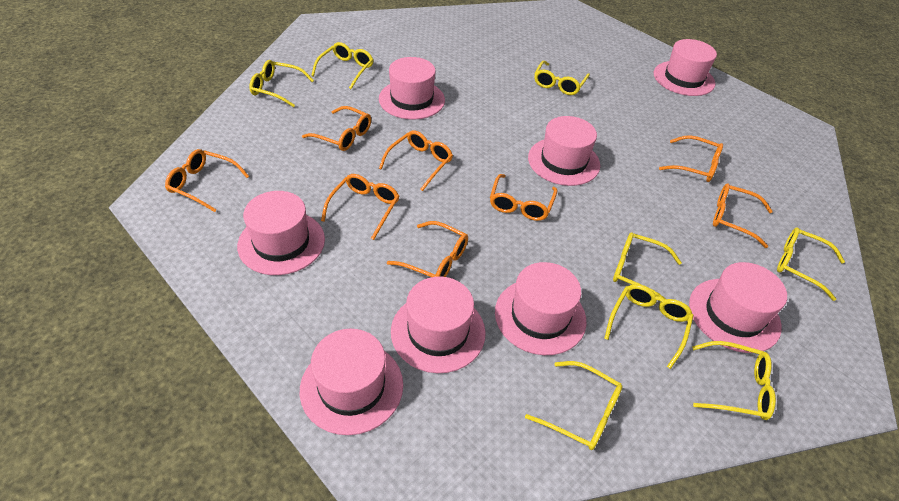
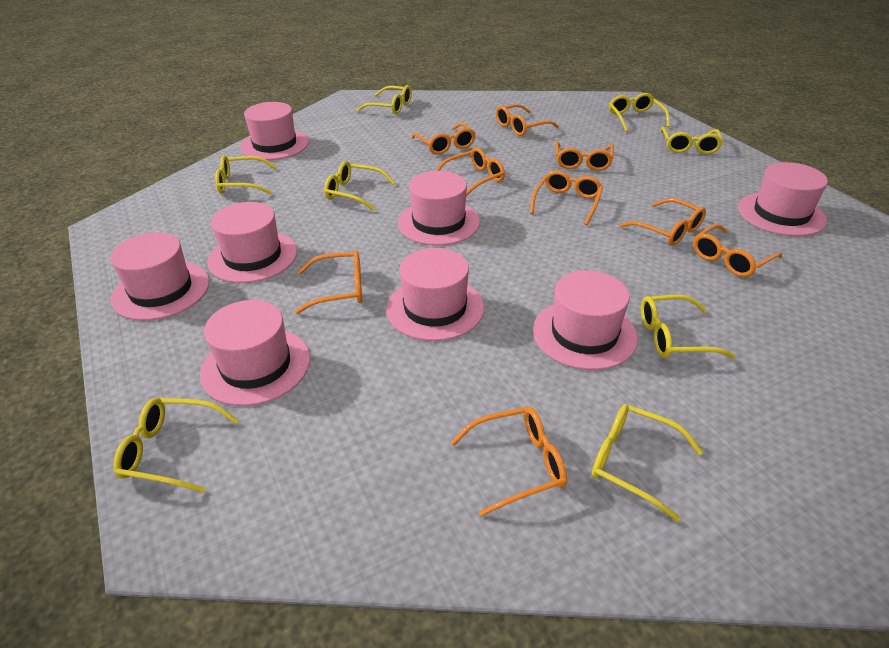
orange glasses: [165,149,249,212] [302,106,371,151] [321,174,399,240] [379,130,453,191] [387,221,468,277] [490,174,557,221] [659,135,723,182] [713,184,773,248] = 8 -> [295,250,362,314] [411,123,476,155] [436,148,505,196] [451,407,567,517] [496,104,559,136] [530,170,603,225] [555,142,614,171] [620,198,706,246] [693,224,782,277] = 9

